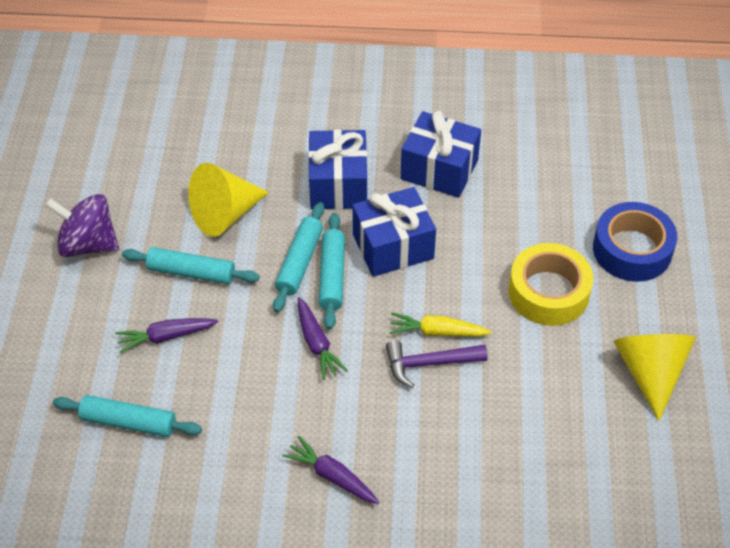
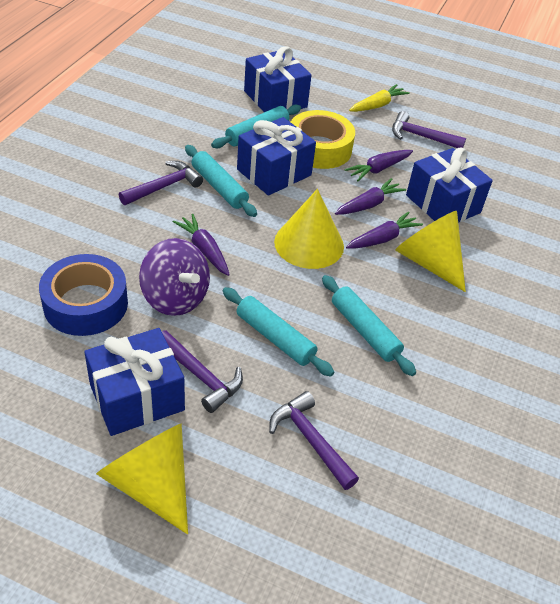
blue gift: [308,129,367,209] [352,187,436,277] [400,111,481,198] = 3 -> [84,328,185,436] [237,117,316,196] [244,46,312,112] [406,147,493,223] = 4
purple carrot: [115,318,218,354] [282,436,379,504] [298,297,348,380] = 3 -> [173,214,230,276] [335,178,406,215] [345,150,413,181] [346,212,423,249] = 4
purple hammer: [386,340,488,388] = 1 -> [119,161,203,205] [162,330,243,413] [269,391,359,490] [392,111,466,148] = 4
yellow cone: [188,163,269,237] [613,334,696,421] = 2 -> [96,424,188,534] [274,189,344,269] [395,211,466,292] = 3

